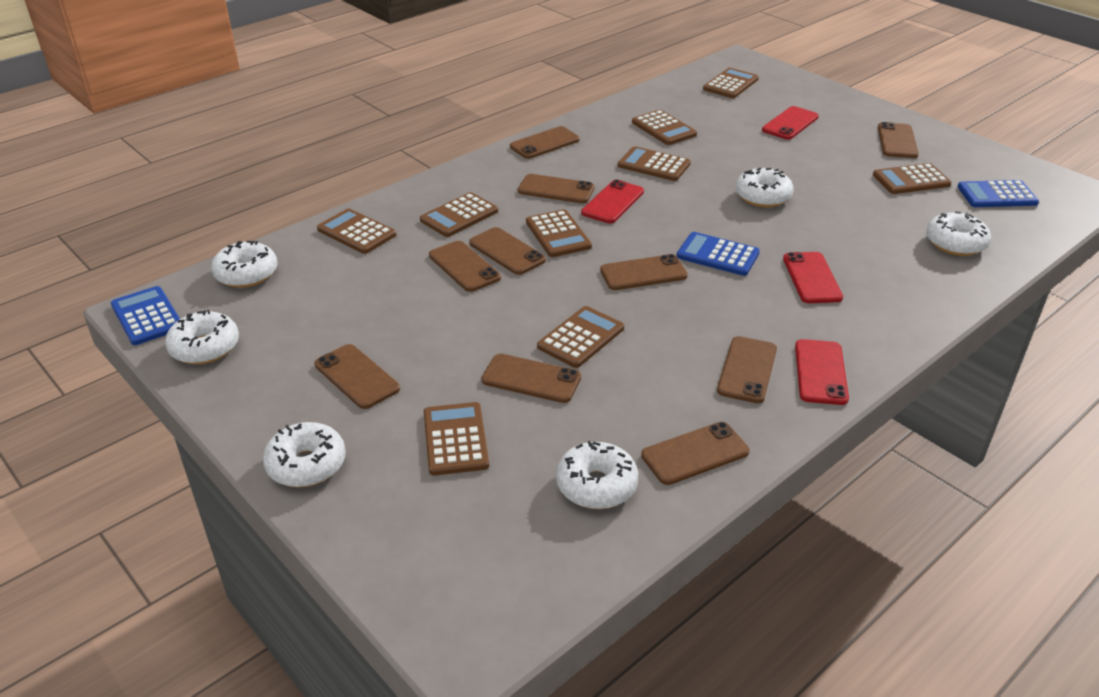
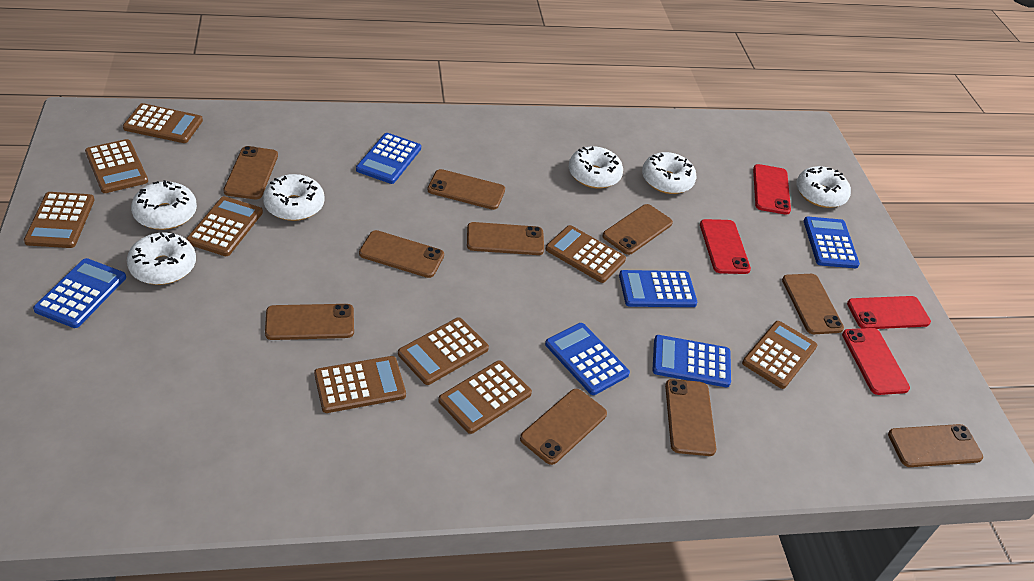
blue calculator: [111,286,180,345] [677,232,760,276] [957,180,1039,207] = 3 -> [33,258,126,328] [356,133,421,184] [545,323,630,395] [619,270,698,307] [652,335,731,387] [804,217,860,268] = 6

